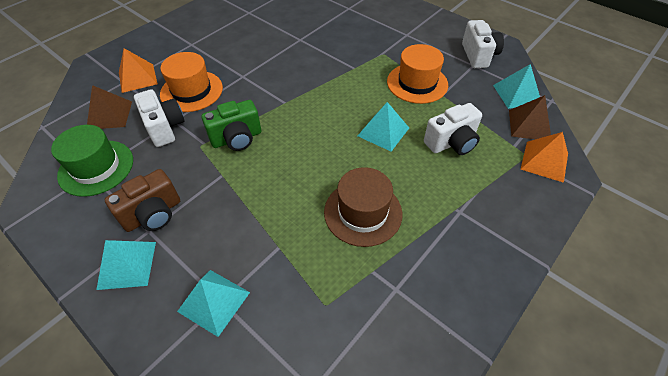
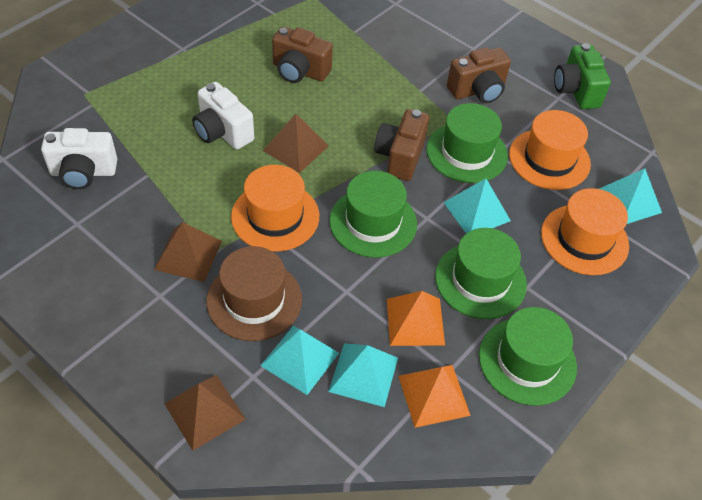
brown camera: [104,169,180,232] = 1 -> [272,26,333,83] [374,109,429,181] [447,47,511,103] = 3
brown pyramid: [87,85,132,129] [509,95,551,139] = 2 -> [154,222,222,282] [165,375,246,451] [263,114,328,173] = 3
green hat: [51,125,133,197] = 1 -> [329,171,417,258] [426,103,508,183] [435,228,527,319] [479,307,577,406] = 4
orange hat: [160,52,223,112] [387,44,448,104] = 2 -> [231,165,319,252] [509,110,591,190] [541,188,629,275] = 3
white camera: [134,89,185,147] [424,103,482,155] [462,20,504,68] = 3 -> [41,128,117,189] [192,82,254,149] = 2

